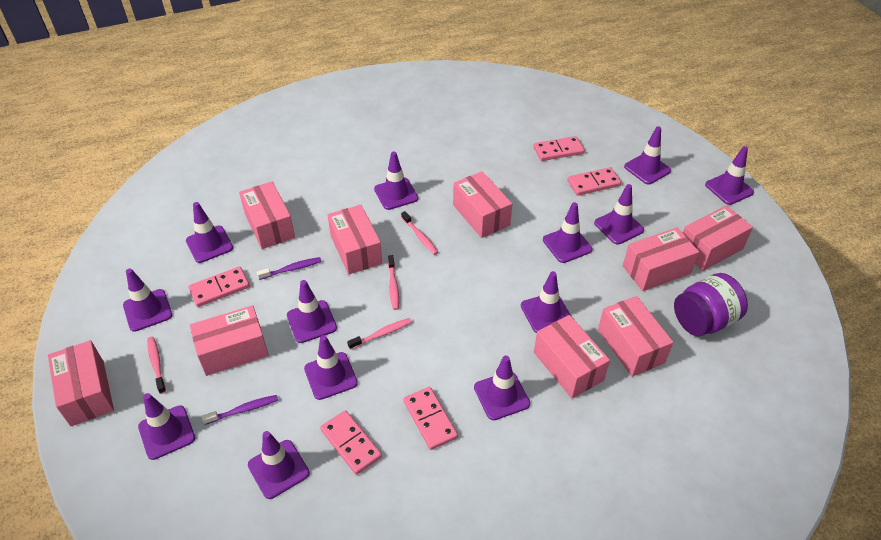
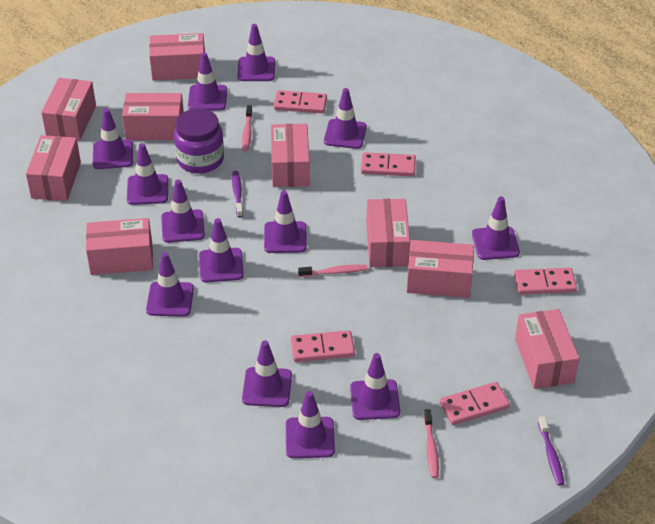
pink toothbrush: [147,336,166,394] [347,318,412,350] [388,255,399,310] [401,211,438,255] = 4 -> [242,105,252,151] [298,265,368,277] [424,409,439,478] = 3

